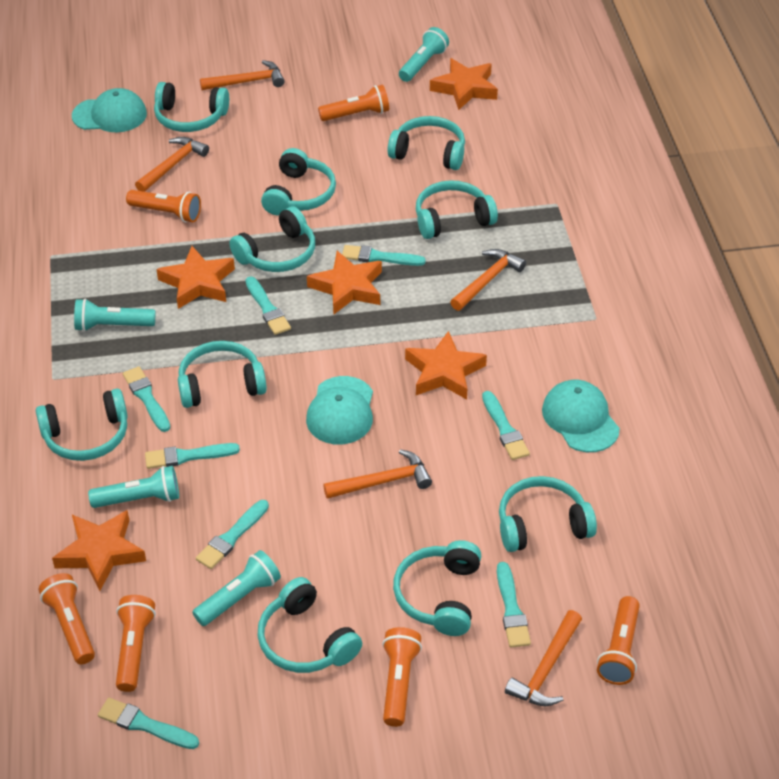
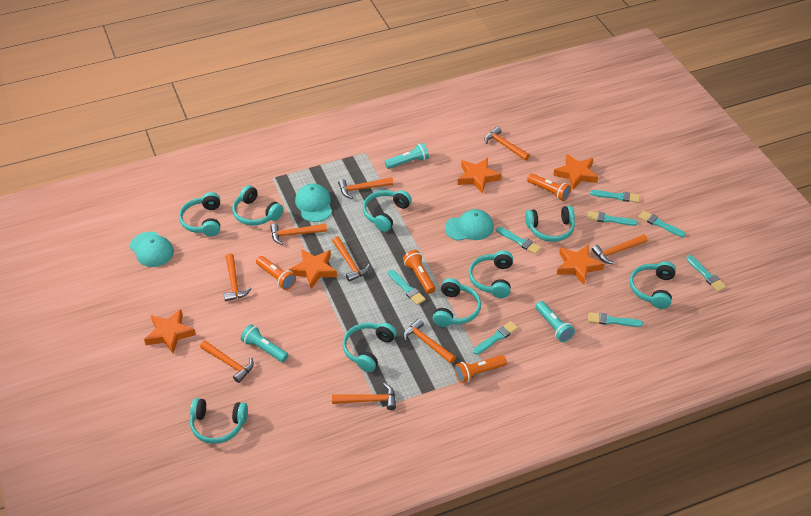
orange flashlight: [39,573,95,664] [116,595,156,692] [126,190,201,222] [318,85,389,121] [382,627,422,727] [597,596,640,685] = 6 -> [256,256,296,290] [403,250,436,294] [455,355,507,383] [527,173,571,201] = 4
orange hammer: [135,137,209,192] [200,60,285,90] [323,449,432,499] [450,249,526,311] [505,610,582,706] = 5 -> [200,340,254,383] [224,253,252,301] [270,224,327,245] [332,236,370,282] [332,383,396,410] [338,177,394,199] [403,319,456,364] [484,127,530,161] [592,234,648,264] = 9
turquoise flashlight: [74,298,155,331] [88,466,179,508] [192,550,281,626] [399,27,449,82] = 4 -> [241,324,289,362] [385,143,429,169] [535,301,575,342] = 3
turquoise headphones: [36,389,127,461] [154,82,229,132] [178,341,267,408] [229,206,315,272] [257,577,362,673] [261,148,336,216] [388,116,465,170] [393,540,481,636] [416,180,498,239] [499,476,597,552] = 10 -> [179,192,220,236] [190,398,248,444] [232,185,284,226] [342,323,397,372] [363,190,412,232] [433,278,481,327] [469,251,513,298] [525,206,575,242] [630,261,676,309] = 9

